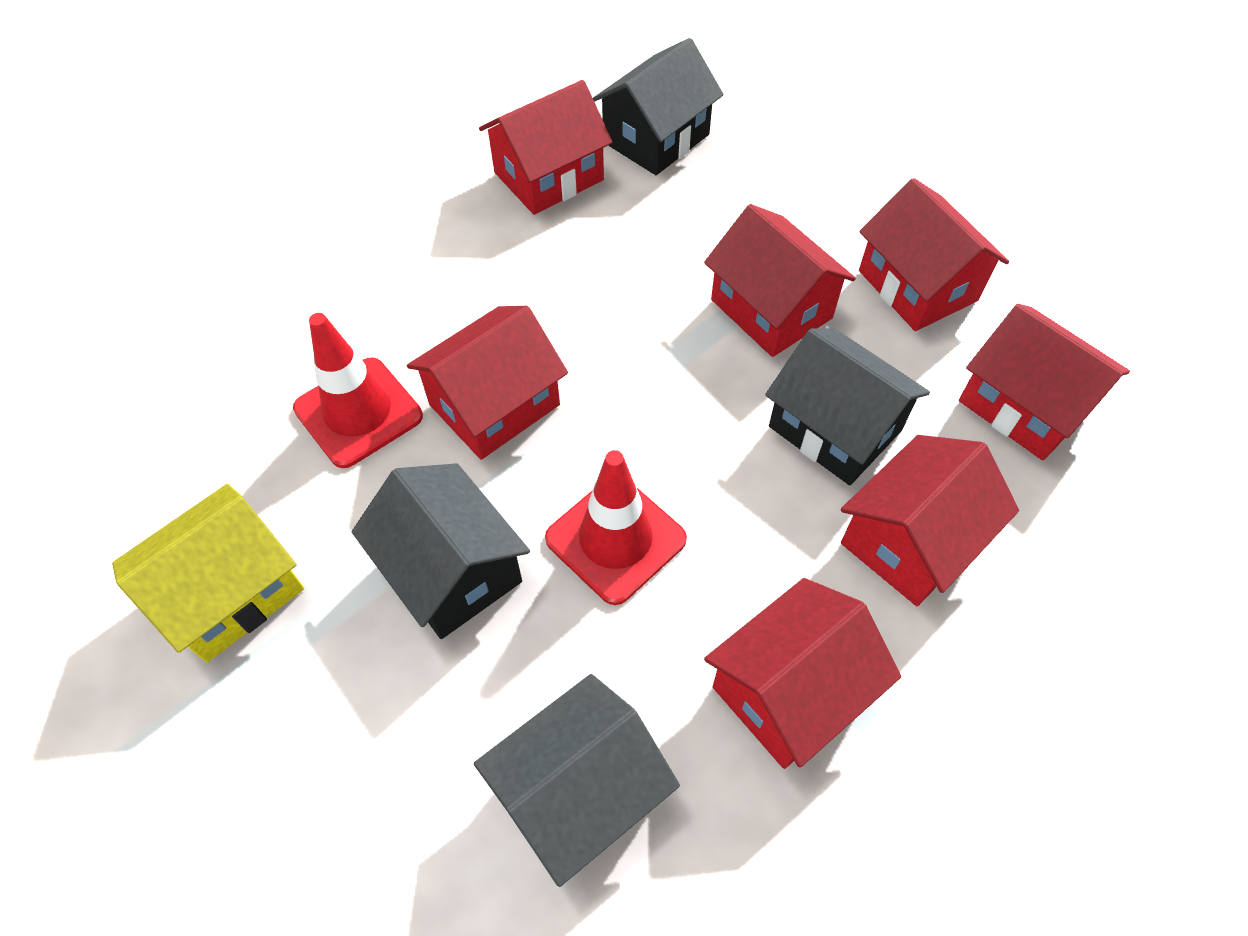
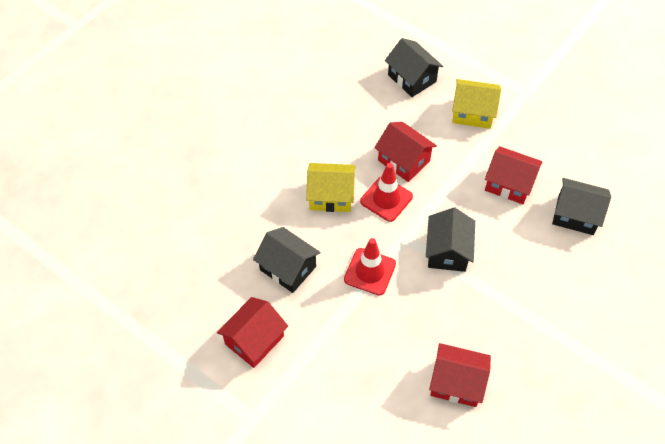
red house: [407,306,568,460] [479,80,612,215] [704,204,856,357] [704,578,901,769] [841,435,1019,606] [859,178,1009,331] [959,304,1130,461] = 7 -> [217,297,288,368] [374,122,437,182] [429,343,491,407] [485,146,543,204] = 4
yellow house: [112,484,304,662] = 1 -> [306,163,355,212] [452,79,501,129] = 2

